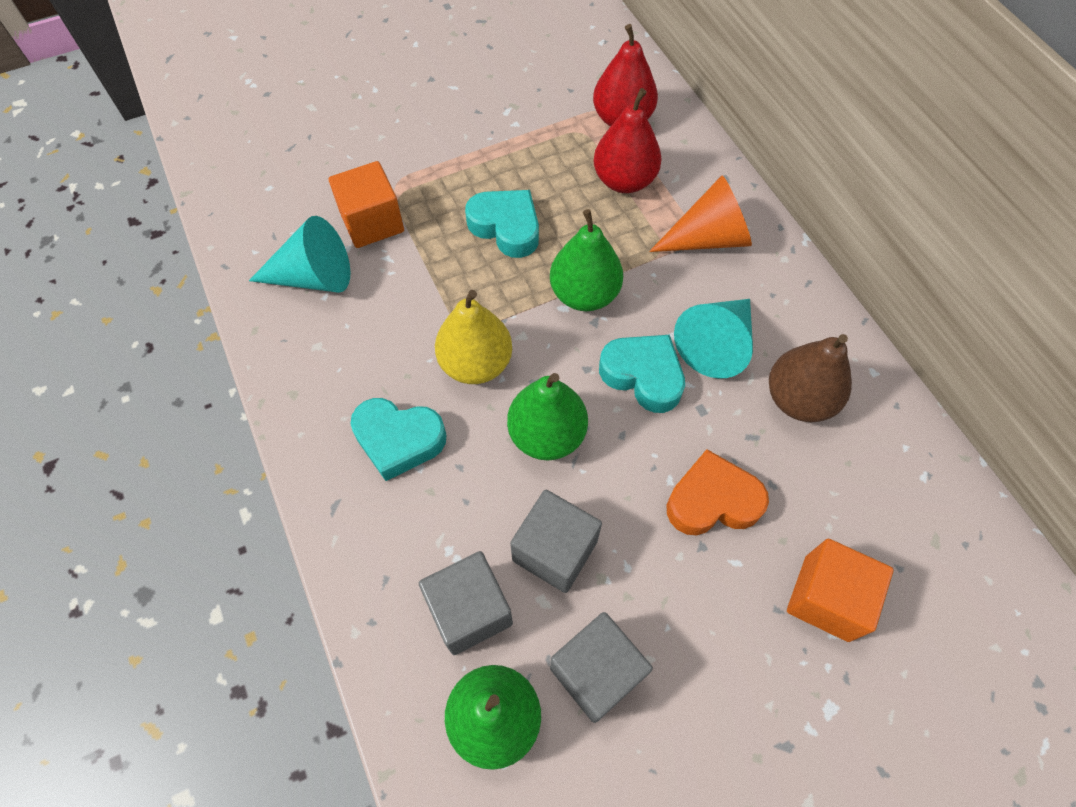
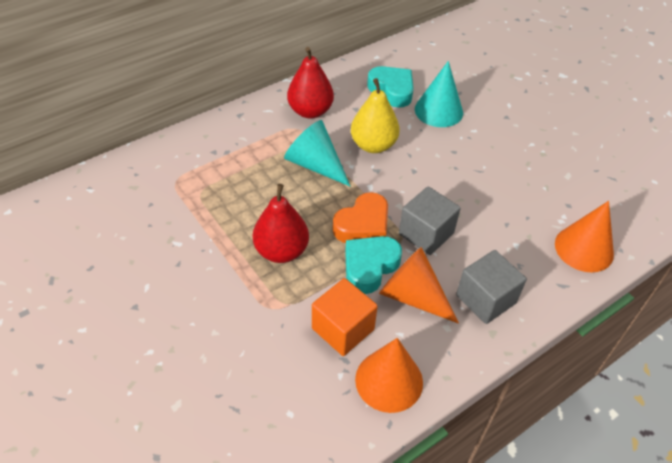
brown pear: [769,334,852,422] = 1 -> none = 0
green pear: [445,665,541,770] [507,373,588,460] [550,209,623,311] = 3 -> none = 0
grey cube: [419,551,513,655] [510,490,602,593] [550,612,653,723] = 3 -> [399,186,461,255] [456,250,527,324] = 2
orange cone: [649,176,752,252] = 1 -> [355,338,423,413] [379,247,459,324] [555,201,614,272] = 3
orange cube: [329,161,404,248] [787,539,894,642] = 2 -> [312,278,378,356] = 1
turquoise heart: [351,398,447,481] [465,190,539,258] [599,335,685,413] = 3 -> [345,236,402,294] [367,66,414,108] = 2

